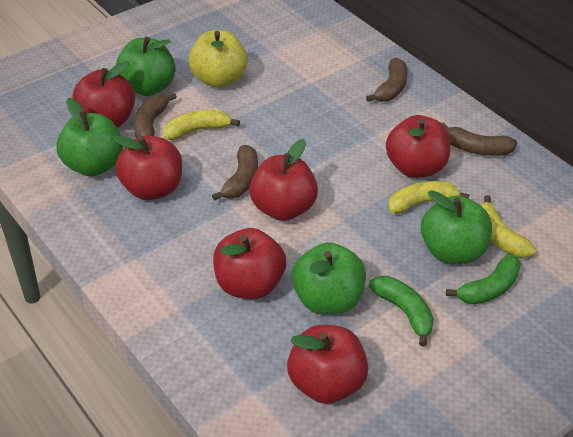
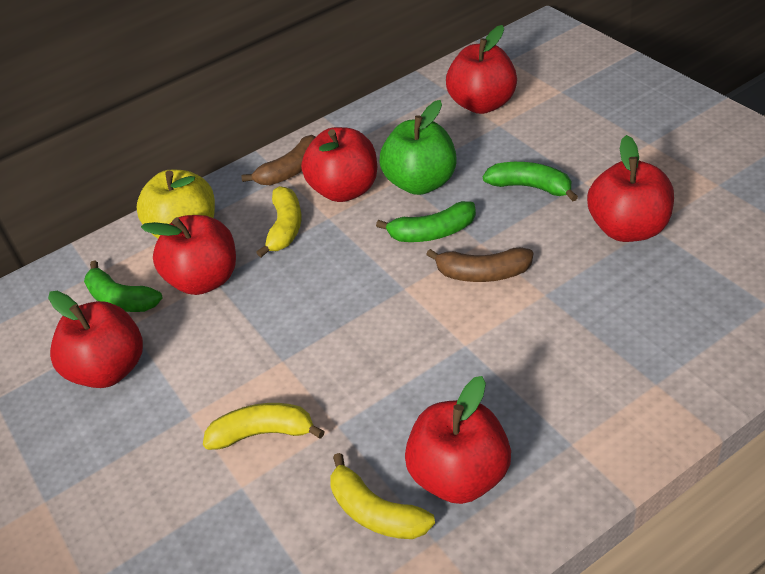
brown banana: [134,93,177,138] [212,145,258,201] [366,58,408,102] [441,122,517,156] = 4 -> [241,135,316,185] [426,247,533,282] = 2
green apple: [57,98,123,176] [115,37,176,96] [292,242,366,314] [421,190,492,264] = 4 -> [380,100,457,195] = 1
green banana: [369,276,434,346] [446,253,521,304] = 2 -> [84,260,163,312] [376,201,476,242] [483,162,578,201] = 3

